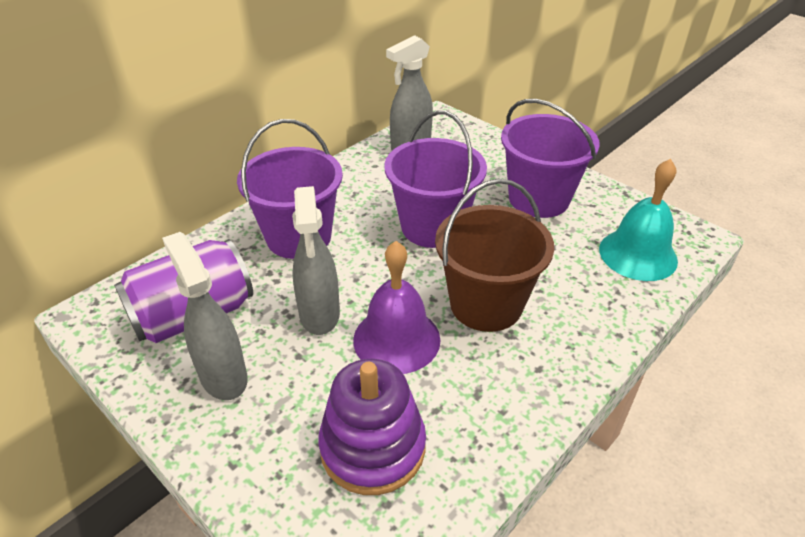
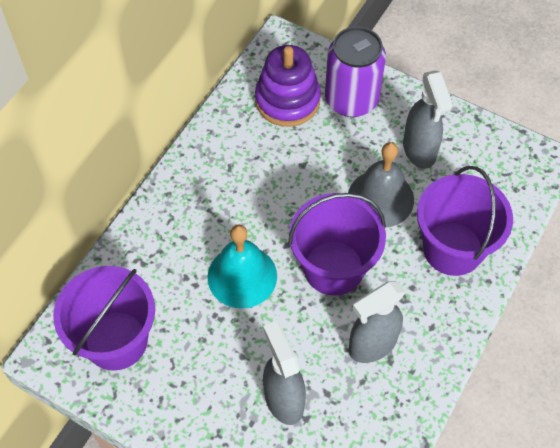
brown bucket: [435,179,554,332] = 1 -> none = 0
grey bell: none = 0 -> [348,142,414,228] = 1
purple bell: [353,241,441,374] = 1 -> none = 0

